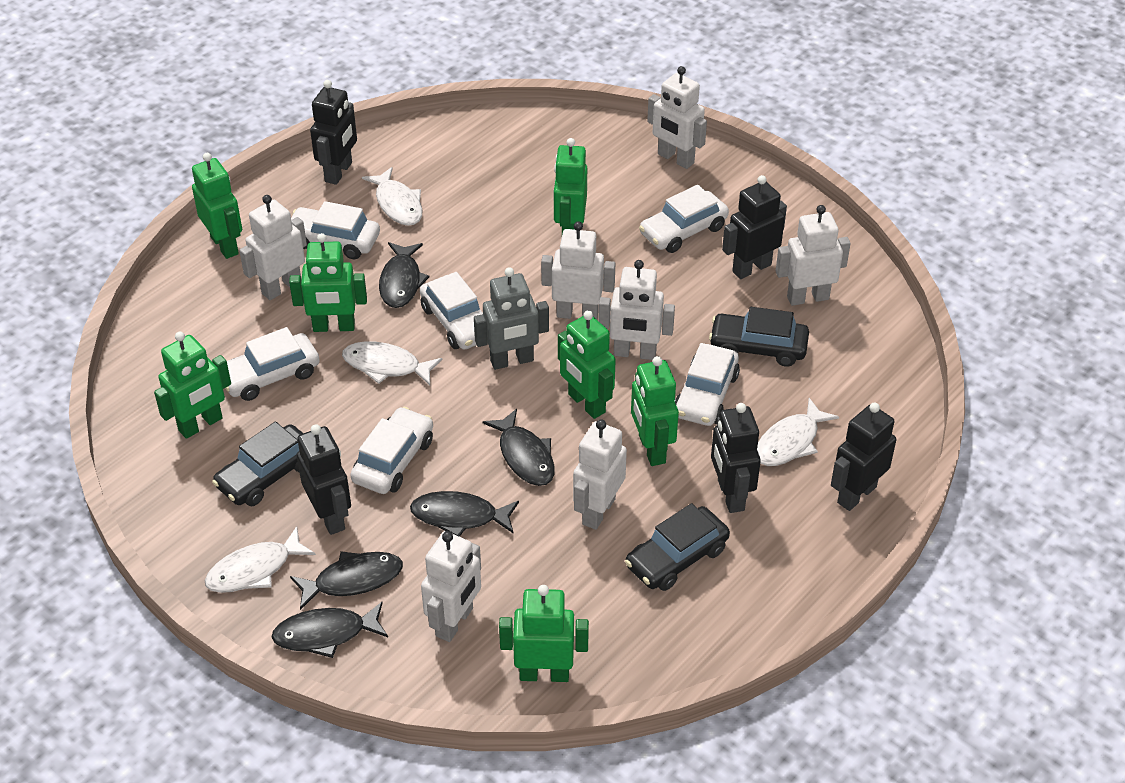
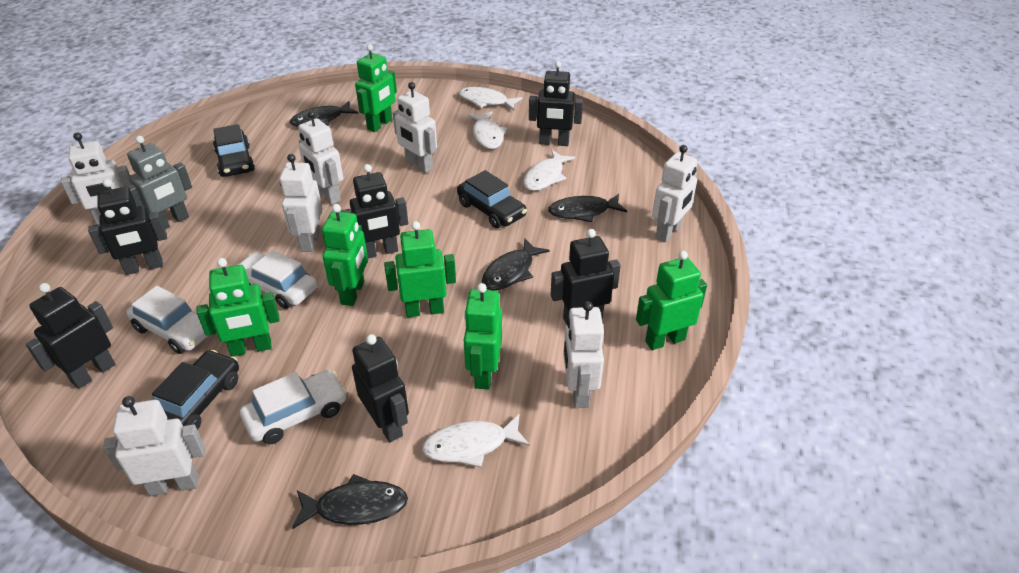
black fish: [272,602,388,658] [290,551,403,610] [379,242,430,308] [410,491,519,537] [482,409,555,486] = 5 -> [290,101,358,127] [292,474,408,529] [482,238,549,290] [548,194,627,222] = 4
black robot: [297,424,351,535] [310,80,357,185] [711,403,761,513] [722,175,787,279] [831,403,896,511] = 5 -> [26,283,115,389] [88,179,167,275] [341,164,408,258] [352,334,409,442] [529,61,583,146] [551,229,621,325] = 6
green robot: [154,332,231,439] [192,153,242,259] [289,233,367,332] [499,585,589,682] [554,138,587,234] [558,310,616,419] [631,356,679,466] = 7 -> [197,258,280,357] [322,204,368,306] [355,44,397,132] [384,221,456,317] [464,283,502,390] [636,251,707,350] = 6
white car: [225,327,320,401] [291,201,380,259] [350,407,433,494] [420,272,483,350] [639,185,729,253] [675,343,740,426] = 6 -> [126,286,209,354] [237,250,317,309] [240,370,347,444] = 3

